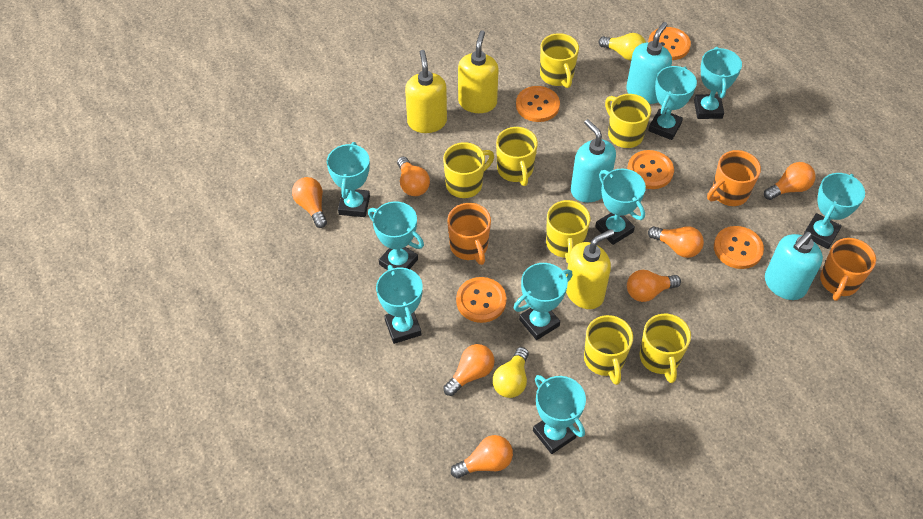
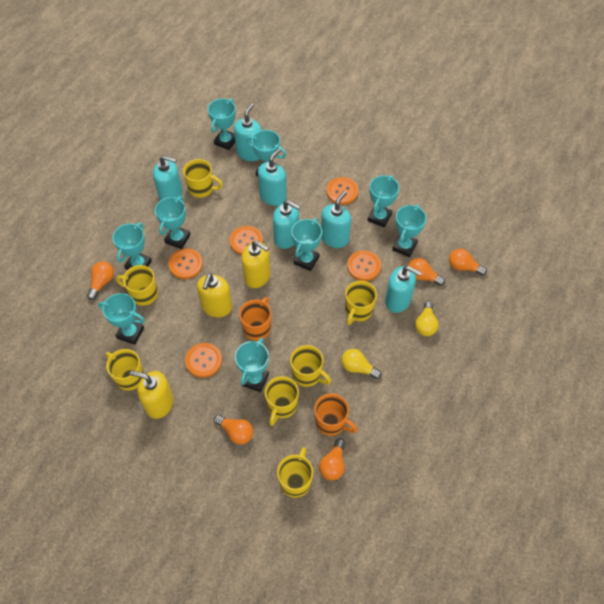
orange light bulb: [292,177,327,228] [397,157,430,196] [443,344,495,396] [451,435,513,478] [627,270,681,302] [648,226,704,258] [764,162,816,200] = 7 -> [87,261,114,300] [214,415,253,445] [319,438,345,480] [408,258,445,286] [449,248,487,276] = 5
orange mug: [447,203,491,265] [707,150,761,206] [820,238,876,301] = 3 -> [239,297,271,341] [314,393,358,436] = 2
turquoise soap dispenser: [571,119,616,202] [626,22,672,104] [765,232,823,300] = 3 -> [153,155,183,200] [234,103,262,161] [258,148,287,206] [273,200,301,249] [321,191,351,248] [385,266,422,313] = 6

